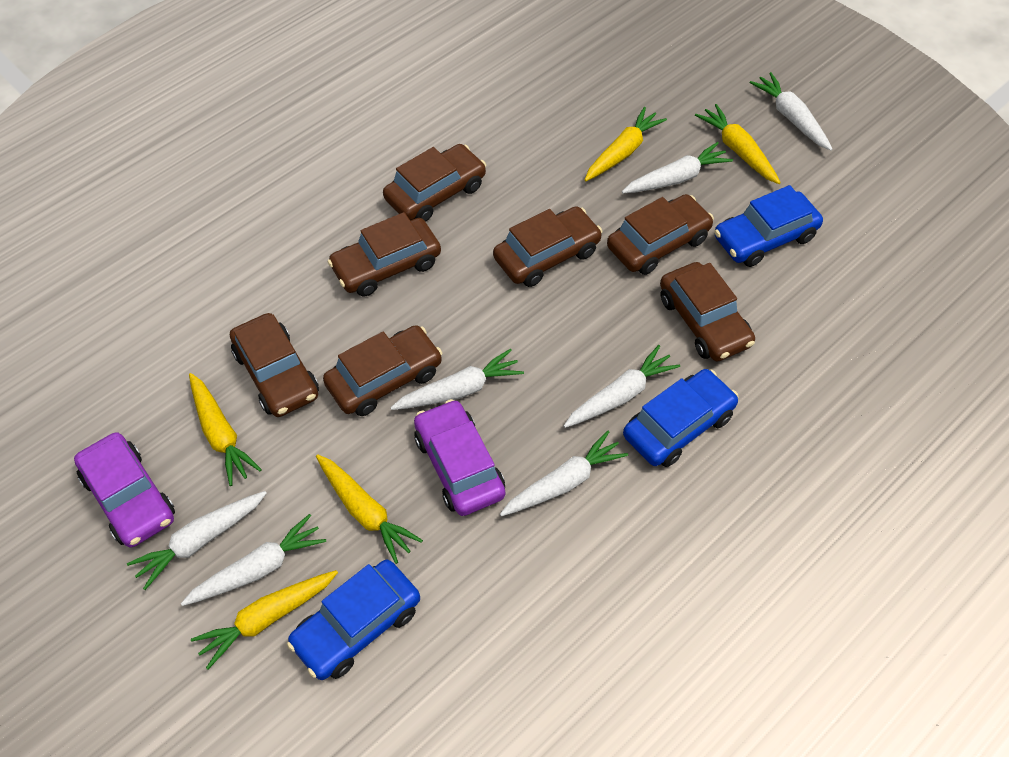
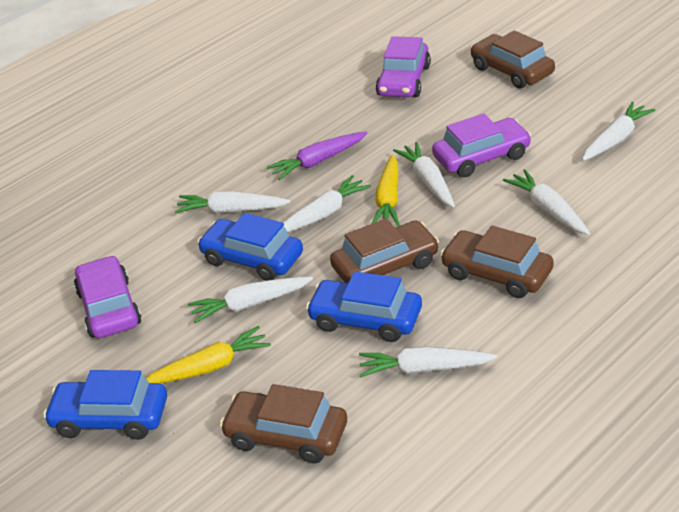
brown car: [230,313,319,417] [323,325,442,416] [327,212,441,296] [383,144,486,222] [493,206,602,287] [607,194,714,275] [660,262,755,361] = 7 -> [220,384,347,464] [330,218,439,283] [440,226,554,298] [470,30,555,89] = 4
purple car: [74,432,175,547] [414,399,505,516] = 2 -> [74,256,141,338] [376,36,431,97] [432,113,532,178] = 3
purple carrot: none = 0 -> [267,132,367,180] = 1
yellow carrot: [189,373,262,486] [191,570,338,669] [316,454,423,564] [585,107,667,181] [695,104,781,184] = 5 -> [145,326,271,384] [372,155,400,227] = 2

